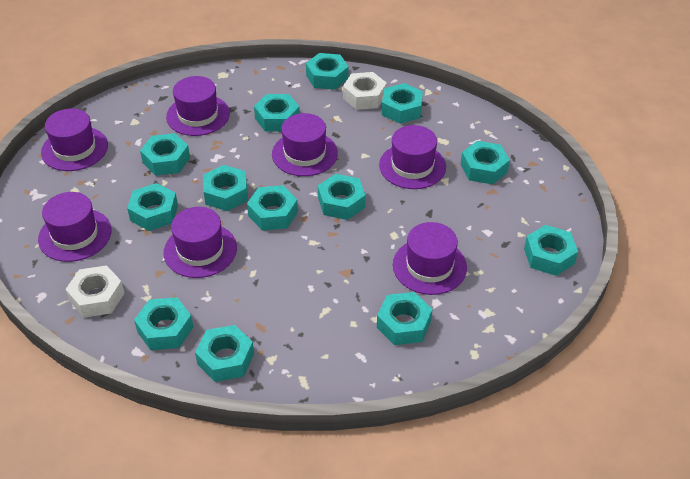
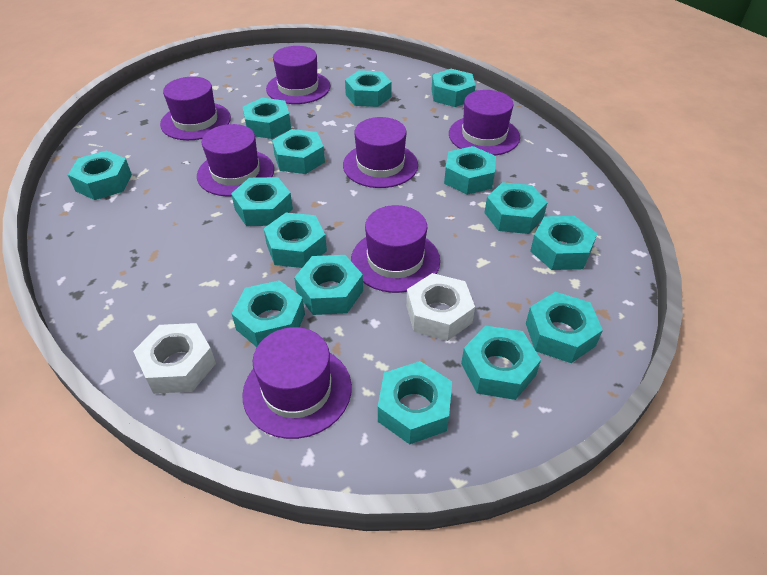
turquoise nut: [127,183,178,231] [134,297,193,350] [140,133,190,176] [195,325,254,382] [203,165,248,211] [247,185,298,231] [254,94,300,132] [306,53,349,90] [318,174,366,220] [377,292,433,345] [382,83,423,124] [461,141,510,184] [524,225,578,276] = 13 -> [68,150,132,200] [231,177,293,226] [232,280,305,347] [243,98,291,139] [264,213,327,268] [272,129,325,174] [294,255,363,315] [345,70,392,107] [378,361,452,444] [431,69,476,107] [444,146,496,195] [461,326,541,400] [484,182,548,234] [526,292,603,363] [530,216,597,270] = 15

